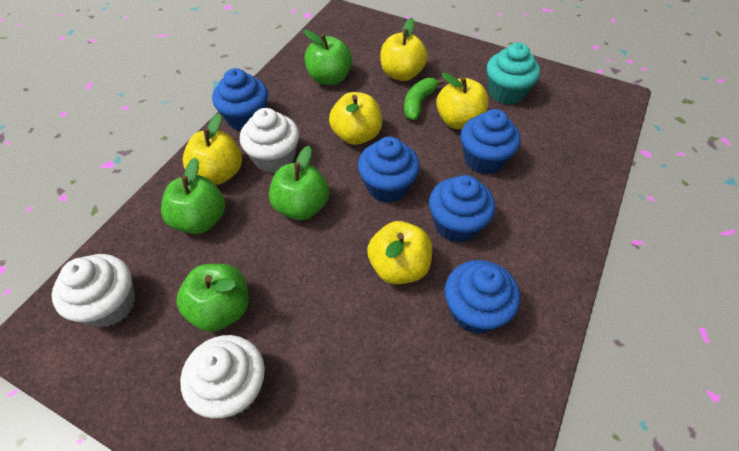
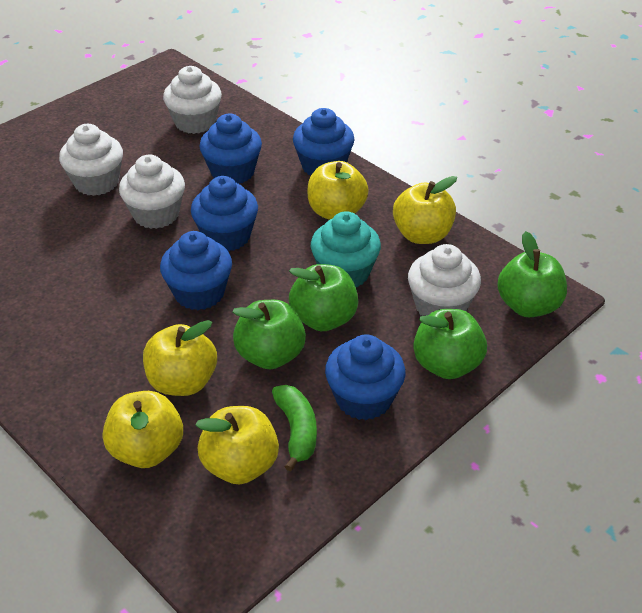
white cupcake: [52,254,135,327] [180,335,265,418] [240,108,299,173] = 3 -> [59,124,123,196] [119,154,185,229] [163,66,222,134] [408,244,481,316] = 4

